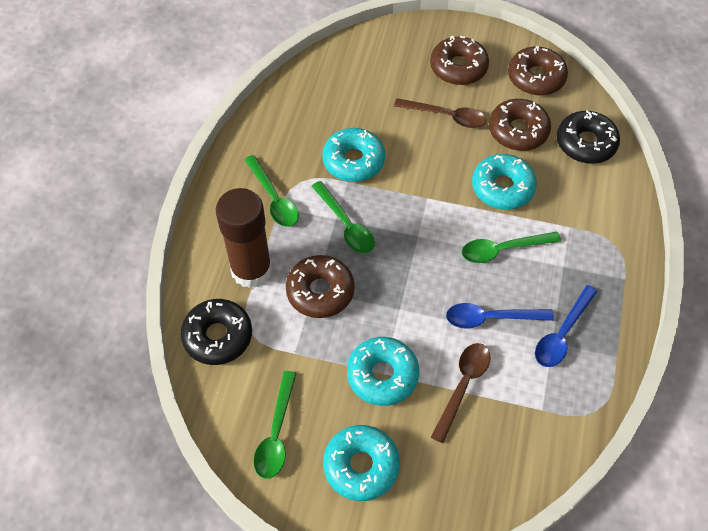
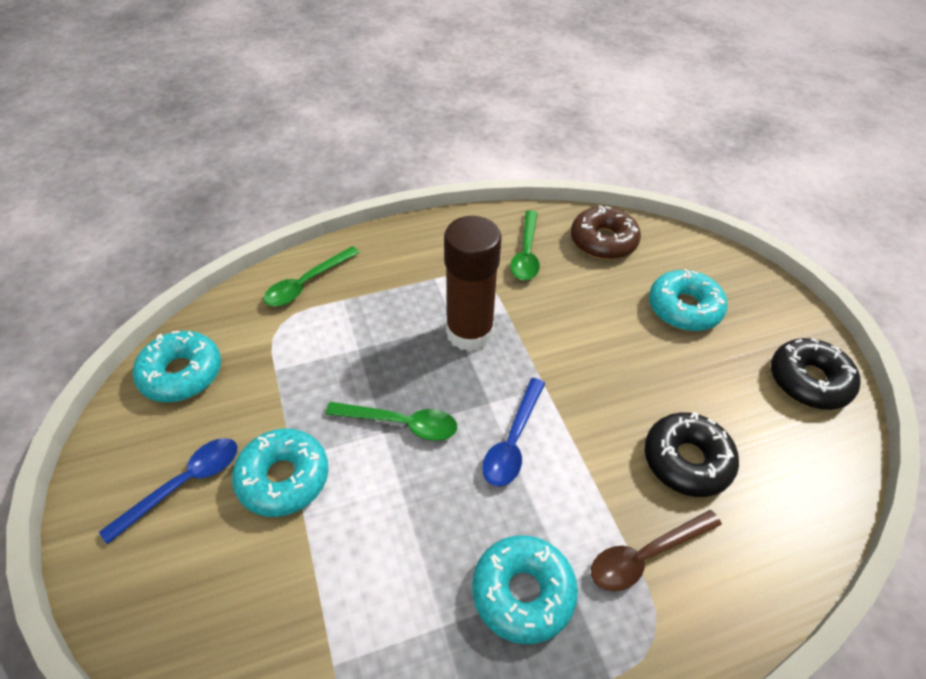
brown donut: [286,255,355,318] [430,36,489,85] [489,99,551,151] [508,46,568,95] = 4 -> [571,205,641,260] = 1
brown spoon: [394,98,486,128] [431,343,491,443] = 2 -> [591,510,722,591] = 1
green spoon: [244,155,299,227] [253,371,297,479] [311,181,375,254] [462,232,561,263] = 4 -> [264,246,360,306] [325,402,457,441] [510,210,540,280] = 3

